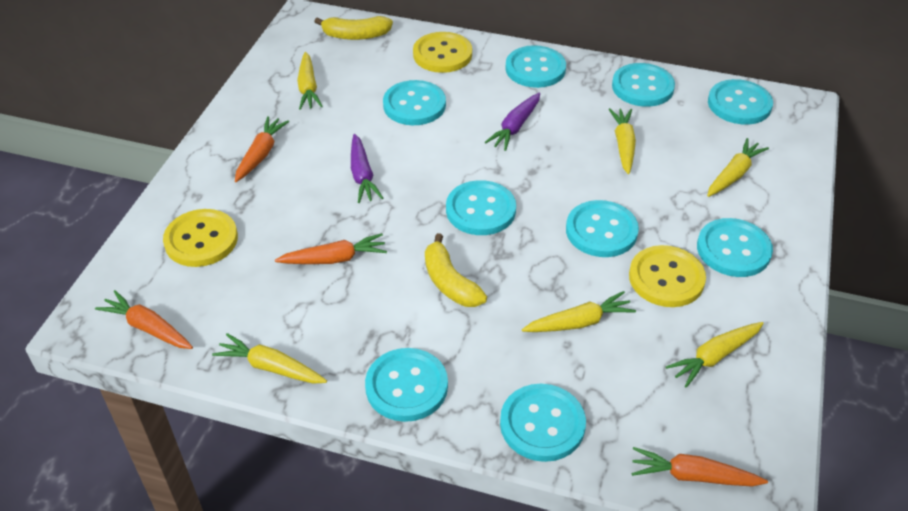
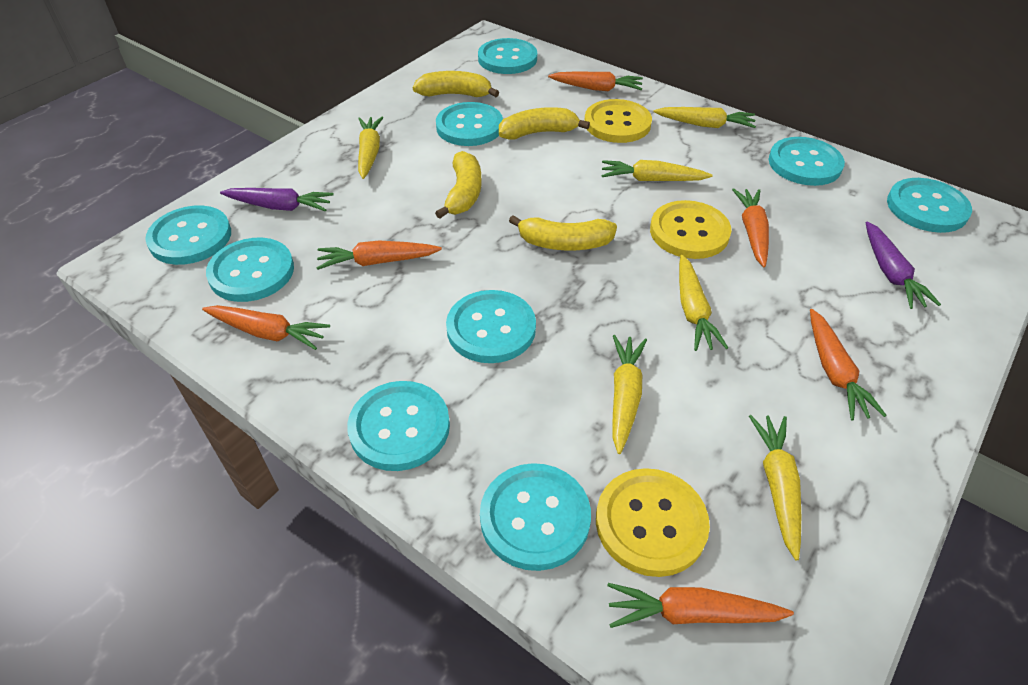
orange carrot: [95,290,193,349] [235,116,289,182] [275,233,387,264] [632,447,768,487] = 4 -> [202,305,330,350] [316,241,442,270] [548,71,643,91] [607,583,794,628] [732,188,769,267] [810,309,887,420] = 6
yellow banana: [314,16,393,40] [425,233,487,307] = 2 -> [413,71,499,97] [435,151,482,219] [499,107,590,140] [509,215,617,251] = 4

